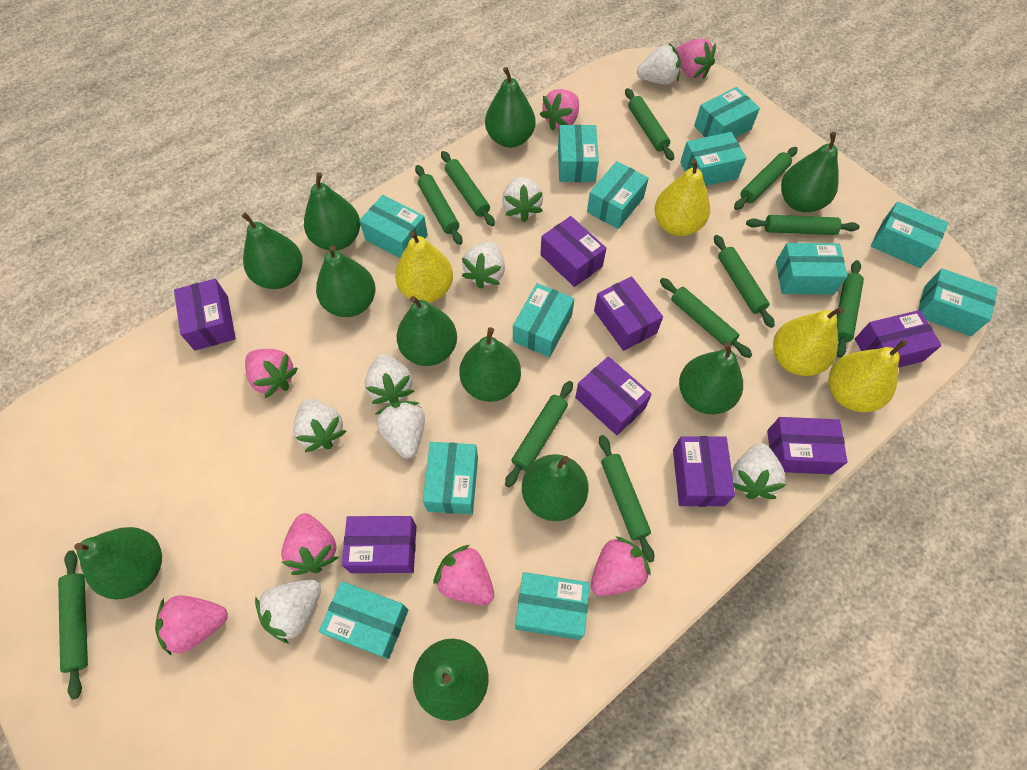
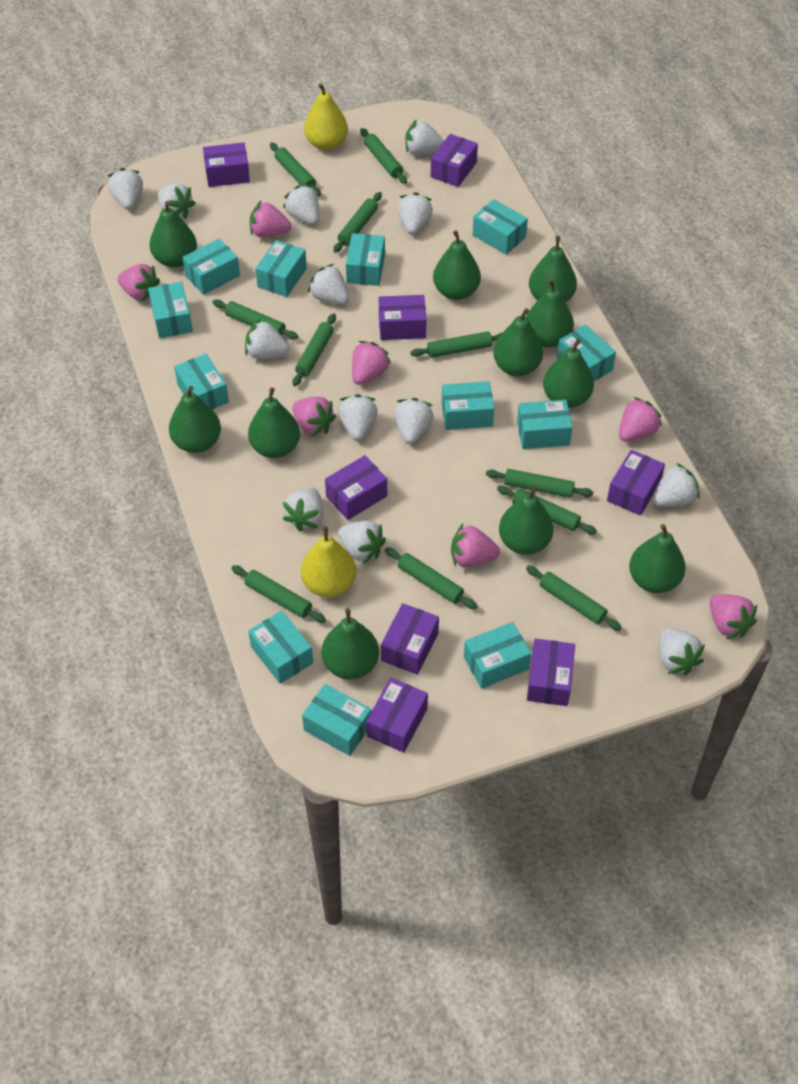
white strawberry: [255,580,321,644] [293,399,347,452] [365,354,414,404] [375,401,425,459] [462,242,505,289] [502,177,543,222] [637,43,681,84] [732,443,786,499] = 8 -> [107,168,143,210] [157,183,196,219] [245,319,289,359] [282,487,324,532] [283,185,319,225] [308,264,349,305] [338,394,378,441] [338,521,386,564] [394,398,433,444] [398,192,433,235] [405,119,444,155] [652,463,700,507] [659,628,705,675] = 13
yellow pear: [395,231,453,303] [654,159,710,236] [773,307,844,376] [828,339,908,412] = 4 -> [301,526,356,597] [304,83,348,151] = 2

